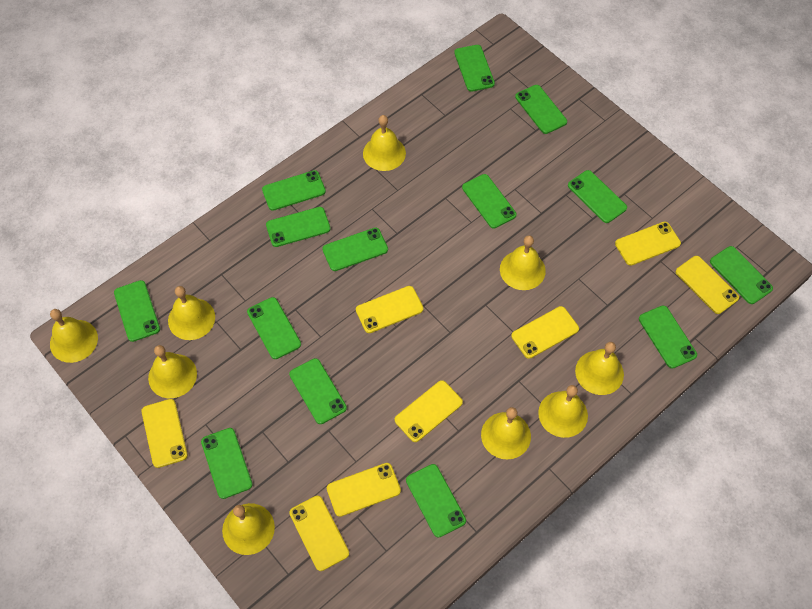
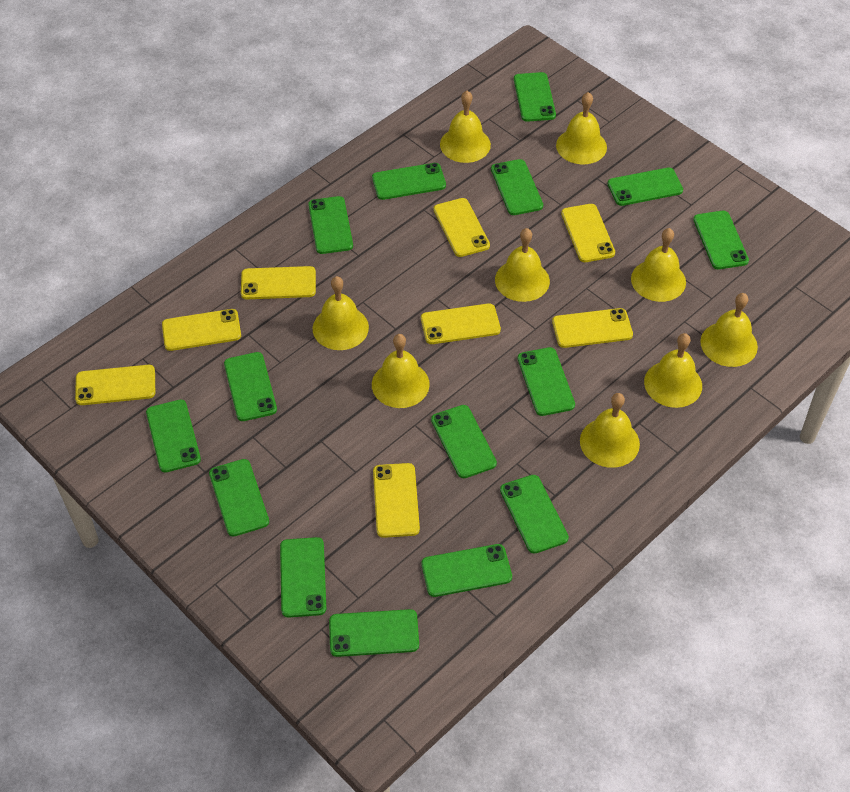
green phone: [114,280,160,342] [201,428,253,499] [247,297,301,359] [262,170,326,211] [266,207,331,247] [289,358,347,424] [322,228,388,271] [406,464,466,538] [454,45,495,92] [462,174,517,228] [515,85,567,134] [568,170,627,223] [639,306,697,369] [710,246,773,304] = 14 -> [146,400,201,472] [209,459,269,537] [224,352,277,421] [280,537,326,618] [308,196,353,254] [329,609,419,657] [372,163,446,200] [421,544,512,597] [431,405,497,478] [491,159,543,215] [500,475,569,554] [514,72,556,122] [518,347,575,416] [607,168,683,206] [693,211,749,269] = 15

